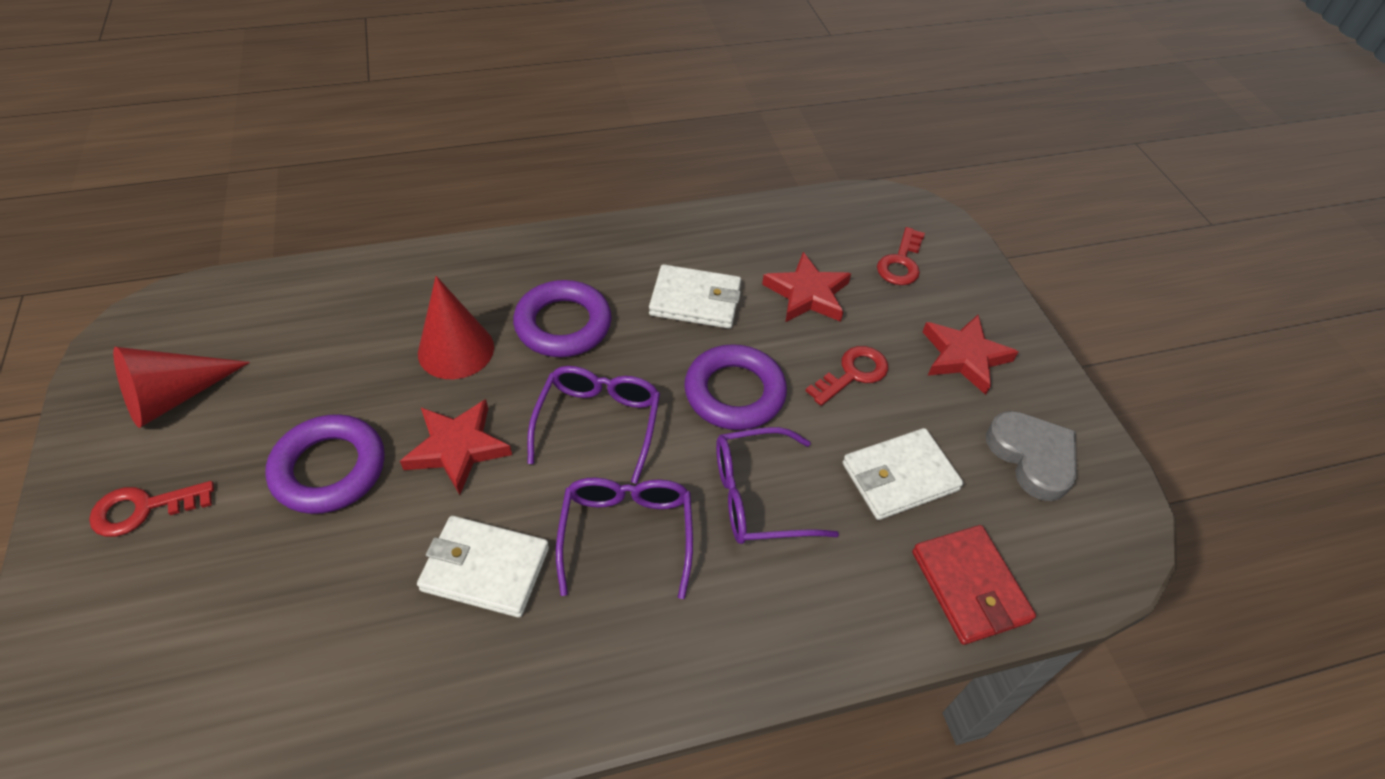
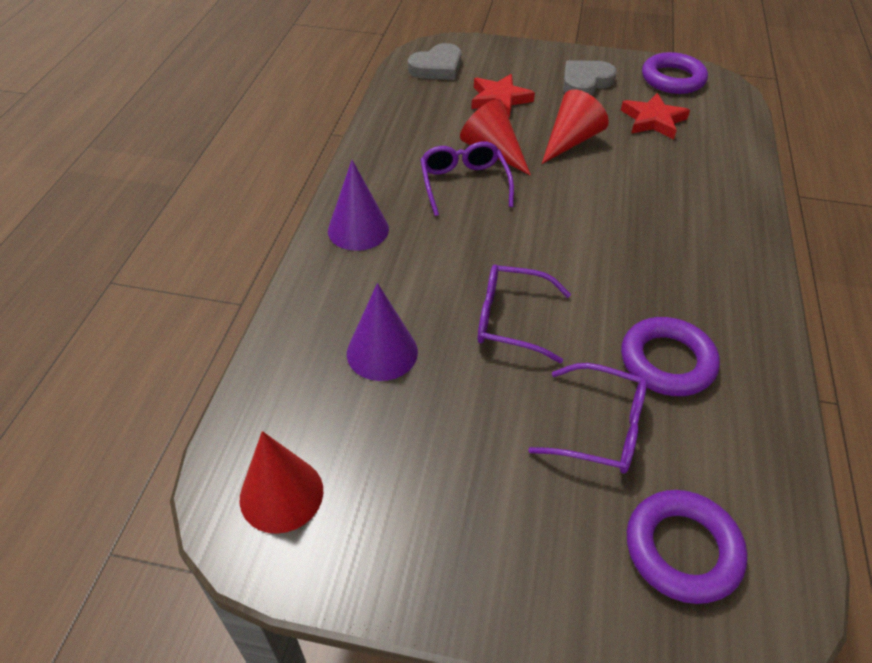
grey heart: [986,411,1077,501] = 1 -> [408,43,462,80] [563,60,617,96] = 2
purple cone: none = 0 -> [328,160,389,251] [347,283,418,381] = 2
red cone: [113,347,250,428] [418,276,494,379] = 2 -> [240,431,323,534] [460,99,531,175] [542,90,609,164] = 3
red key: [89,481,214,537] [806,346,888,406] [877,227,925,285] = 3 -> none = 0
red star: [400,399,512,495] [762,252,851,323] [922,315,1018,395] = 3 -> [471,74,535,118] [621,93,690,139] = 2
red wallet: [912,525,1036,645] = 1 -> none = 0
white wallet: [417,516,549,618] [649,264,741,329] [842,428,963,520] = 3 -> none = 0

